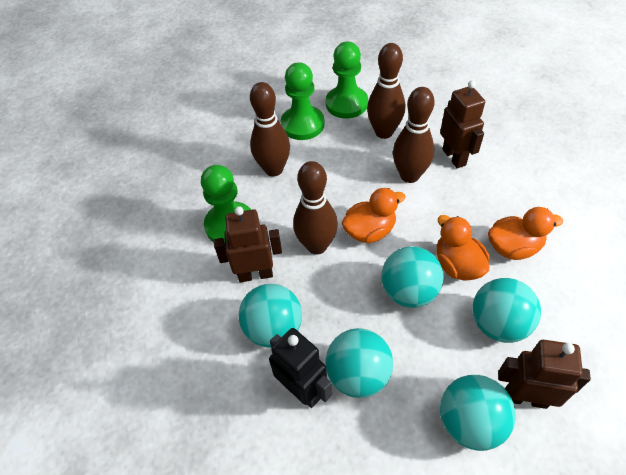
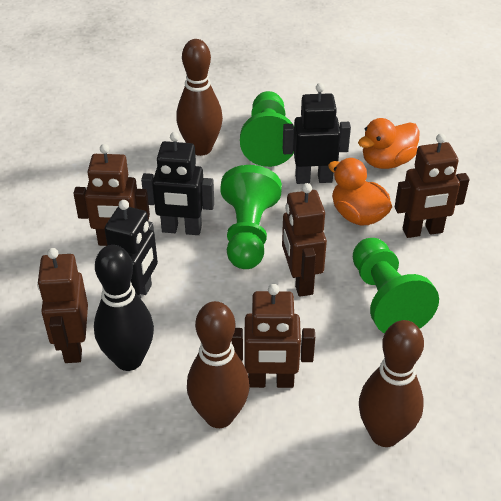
black bowling pin: none = 0 -> [94,245,154,371] = 1
black robot: [269,328,332,408] = 1 -> [105,200,158,299] [141,132,214,235] [283,83,351,184] = 3
brown bowling pin: [250,82,290,176] [293,161,338,255] [367,43,405,139] [393,87,435,183] = 4 -> [176,39,223,156] [187,301,250,428] [359,320,424,447] = 3
brown robot: [214,206,282,282] [440,80,485,168] [498,340,591,409] = 3 -> [37,248,88,363] [73,144,150,246] [231,284,315,388] [282,183,327,297] [395,133,469,238] = 5
orange duck: [341,188,406,243] [436,215,490,280] [488,207,563,260] = 3 -> [328,158,392,226] [358,118,420,169] = 2
turquoise ball: [239,284,302,348] [325,328,393,398] [381,246,444,308] [440,375,516,451] [472,278,541,343] = 5 -> none = 0

